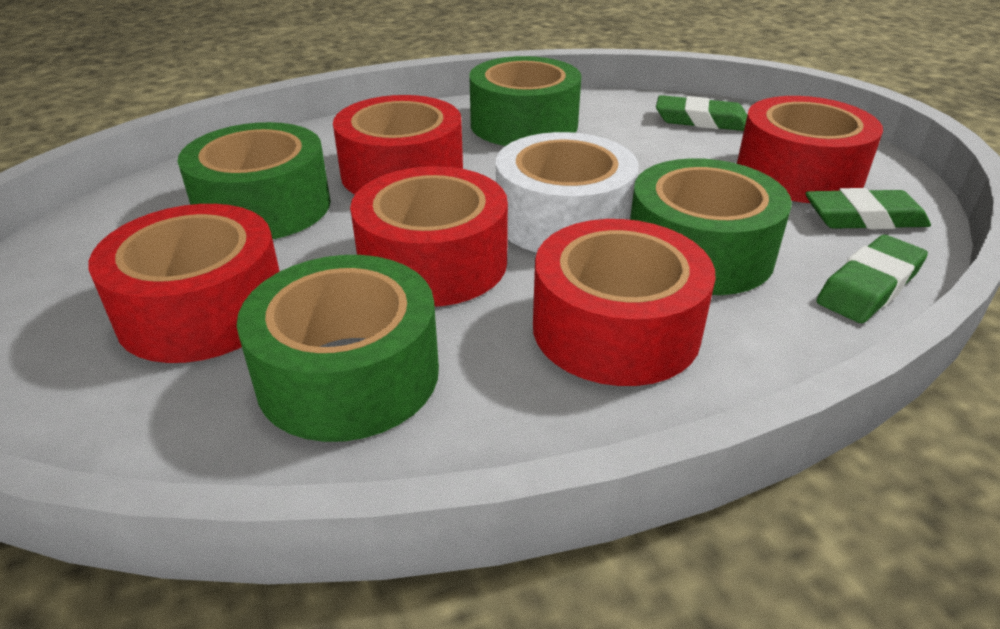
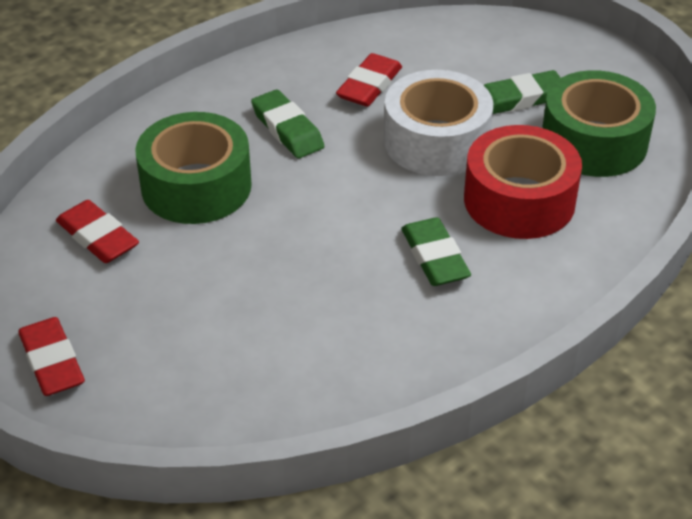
green tape: [177,122,331,240] [237,255,439,442] [469,56,582,146] [630,158,792,295] = 4 -> [135,112,252,224] [542,70,656,177] = 2
red eraser: none = 0 -> [18,317,85,396] [56,200,139,263] [336,53,402,107] = 3
red tape: [88,204,280,363] [333,95,463,194] [350,166,508,307] [533,219,716,386] [737,96,883,203] = 5 -> [464,125,582,239] = 1

